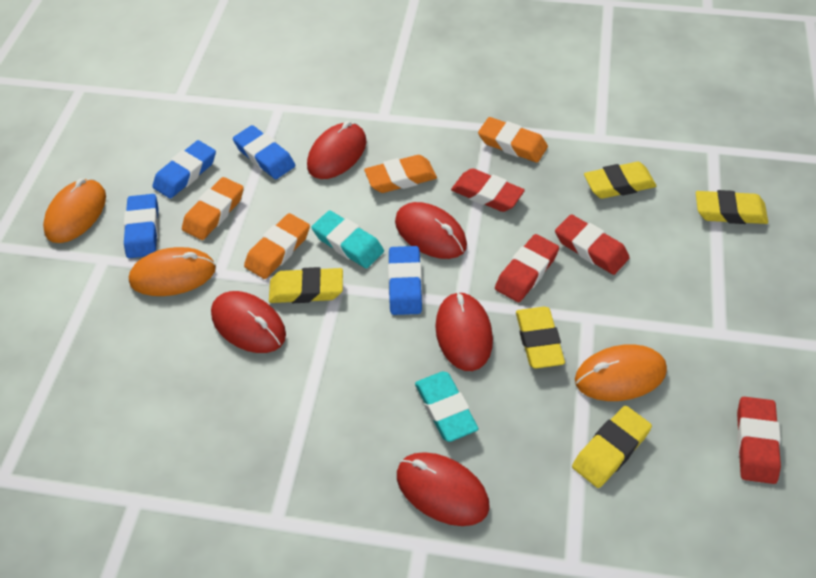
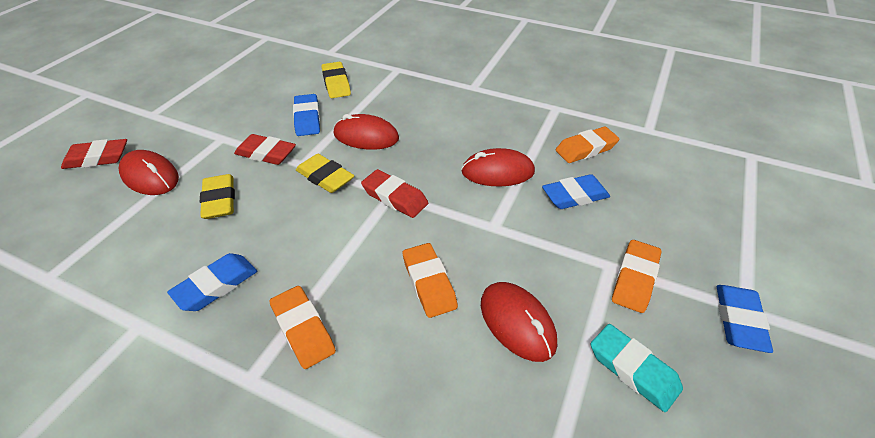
orange mouse: [43,178,106,243] [129,247,216,296] [575,344,667,401] = 3 -> none = 0
red eraser: [451,168,525,212] [495,234,559,302] [555,214,630,275] [737,397,781,484] = 4 -> [61,139,127,169] [234,134,296,165] [361,169,428,218] = 3
red mouse: [211,291,286,353] [307,121,366,179] [395,202,467,259] [397,452,490,526] [435,292,493,371] = 5 -> [119,150,179,195] [334,114,399,150] [461,148,535,187] [481,282,557,362] = 4
turquoise eraser: [312,210,384,269] [415,371,479,442] = 2 -> [591,324,683,412] = 1
yellow eraser: [269,267,343,303] [516,307,565,369] [572,406,652,488] [584,162,656,199] [696,190,768,224] = 5 -> [200,174,235,219] [296,154,354,193] [321,62,351,98] = 3

